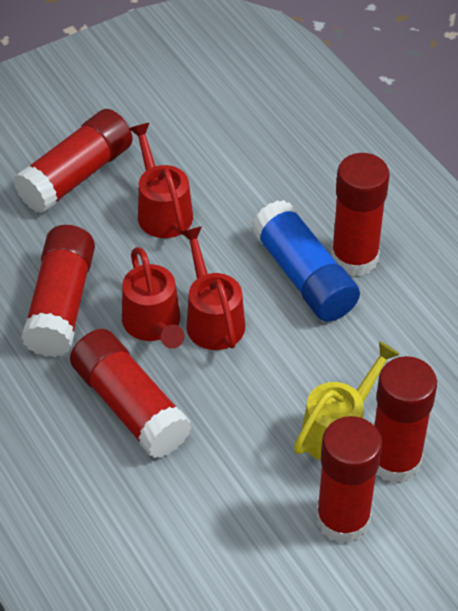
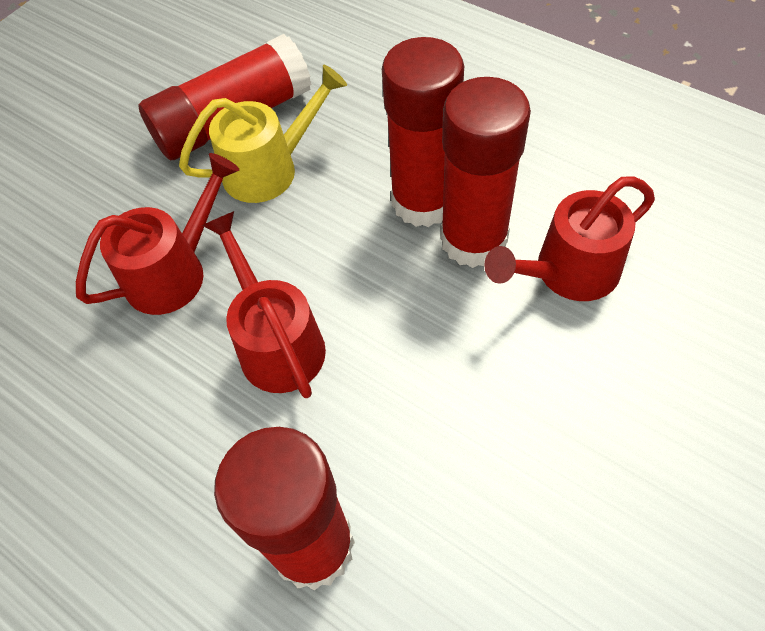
blue glue stick: [251,200,360,322] = 1 -> none = 0
red glue stick: [13,109,133,214] [21,225,95,357] [70,329,192,458] [316,416,382,543] [331,153,389,276] [374,356,437,483] = 6 -> [138,34,312,160] [214,427,355,591] [382,37,464,227] [440,77,531,268] = 4

